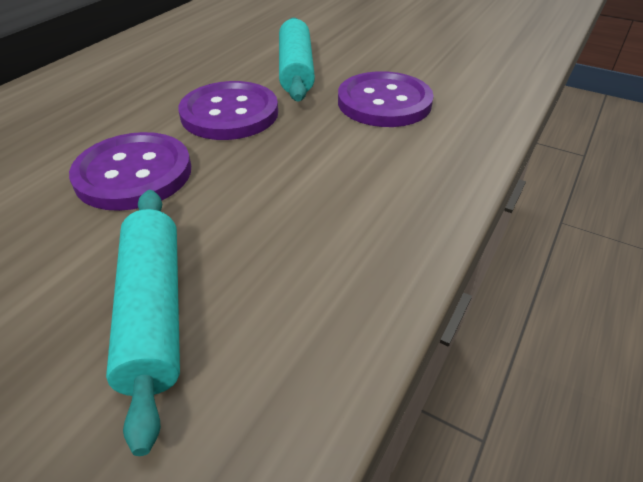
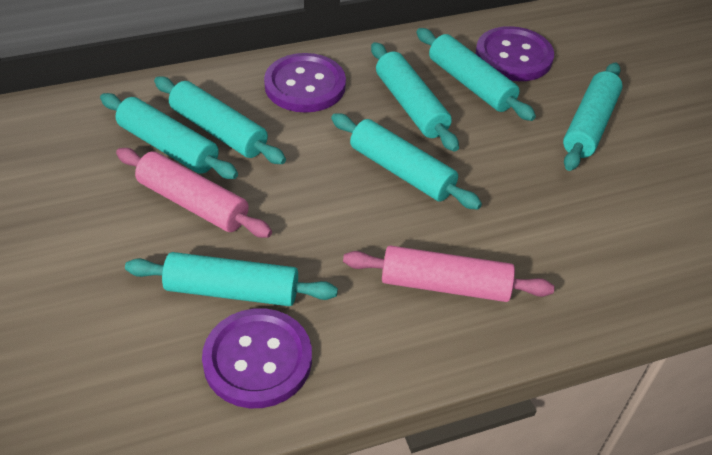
pink rolling pin: none = 0 -> [116,148,272,238] [343,246,555,302] = 2
turquoise rolling pin: [106,190,180,456] [279,17,315,102] = 2 -> [100,93,238,179] [125,252,338,306] [154,76,286,164] [331,113,482,210] [371,42,459,152] [416,28,536,121] [563,63,623,171] = 7

